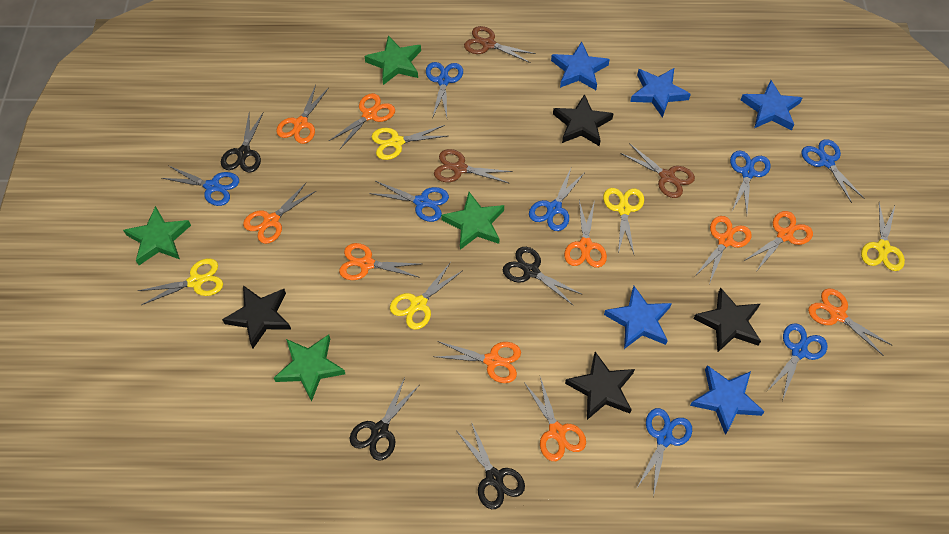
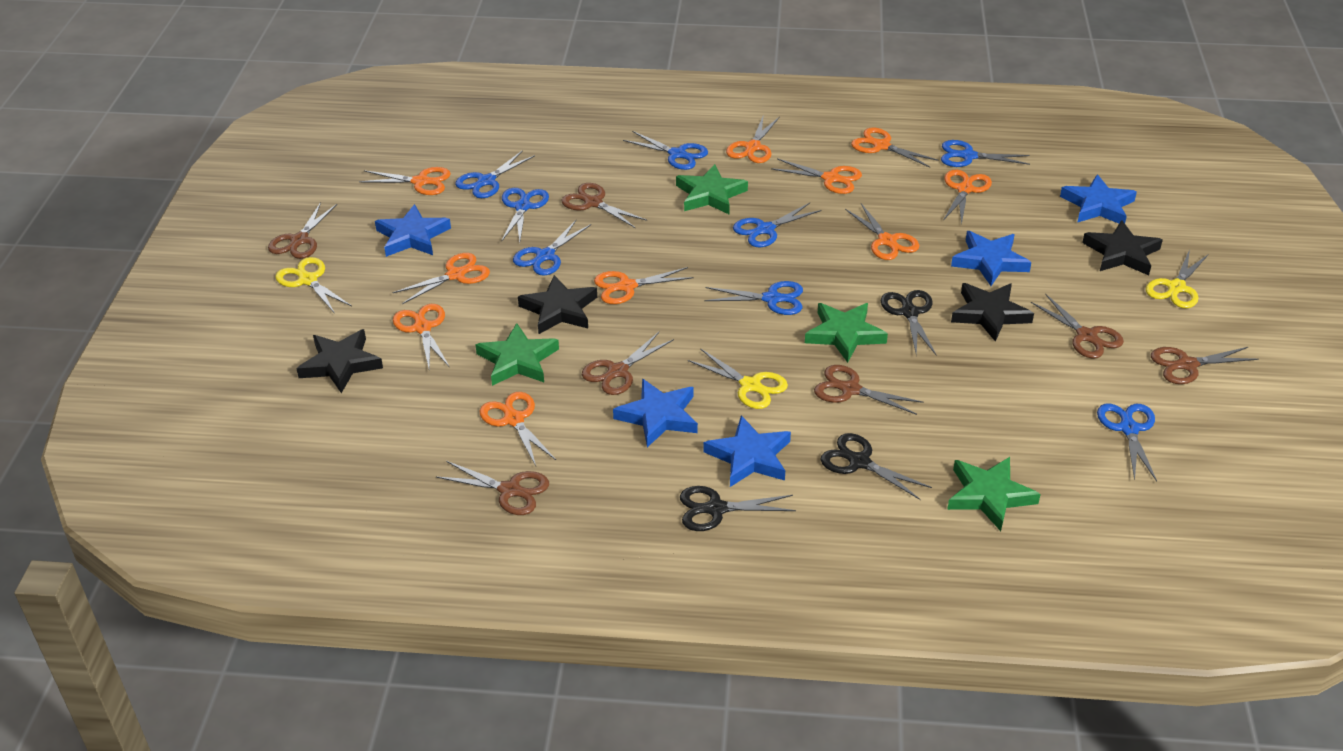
black scissors: [221,112,264,173] [350,378,418,461] [456,421,525,509] [503,247,583,306] = 4 -> [680,486,796,531] [820,433,932,500] [881,290,936,356] = 3
brown scissors: [434,149,513,184] [464,26,536,63] [620,143,695,198] = 3 -> [268,202,337,259] [436,461,549,515] [561,183,647,228] [582,332,674,395] [814,365,923,415] [1031,294,1124,359] [1151,347,1259,384] = 7
yellow scissors: [138,259,223,305] [372,125,447,160] [390,262,462,330] [603,188,644,254] [861,203,905,271] = 5 -> [275,257,352,314] [688,348,788,409] [1146,249,1209,308] = 3

